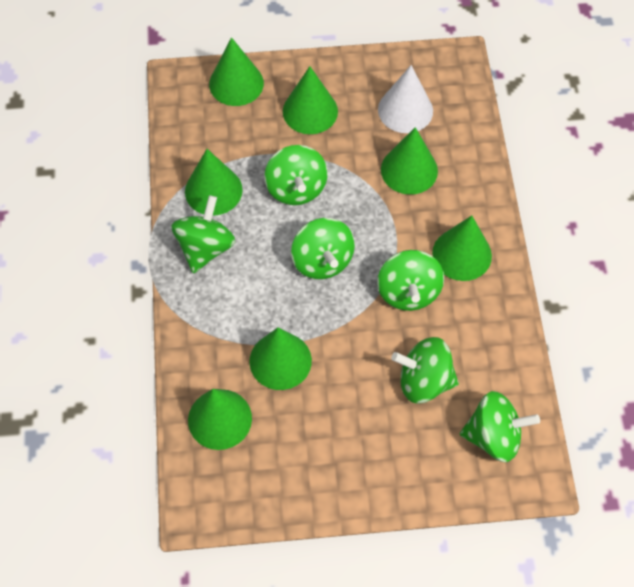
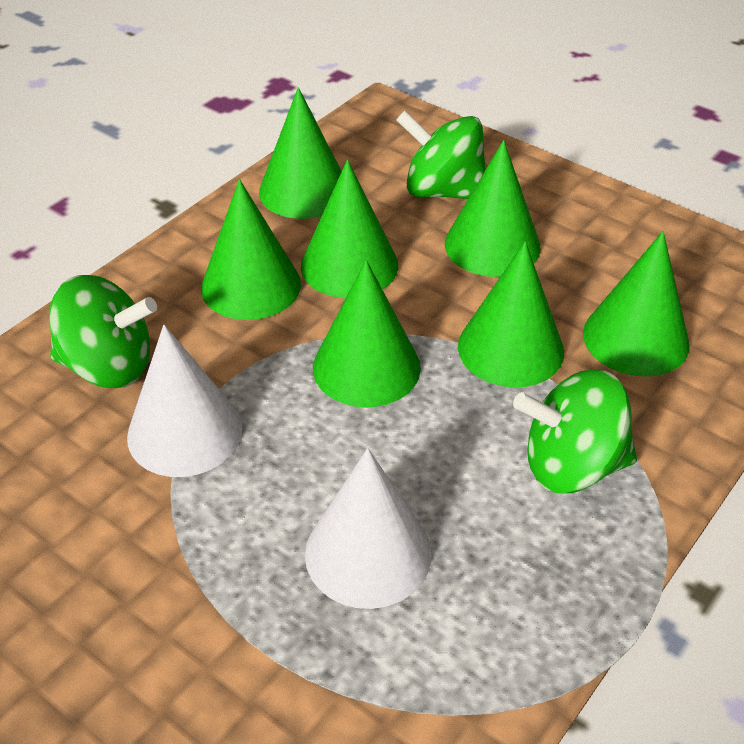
green spinning top: [172,195,235,273] [265,145,328,205] [291,218,355,279] [377,250,444,311] [391,337,459,403] [460,391,540,462] = 6 -> [49,275,157,388] [396,111,486,199] [513,369,637,493] = 3
white cone: [378,65,433,133] = 1 -> [127,325,242,477] [305,448,431,609] = 2

